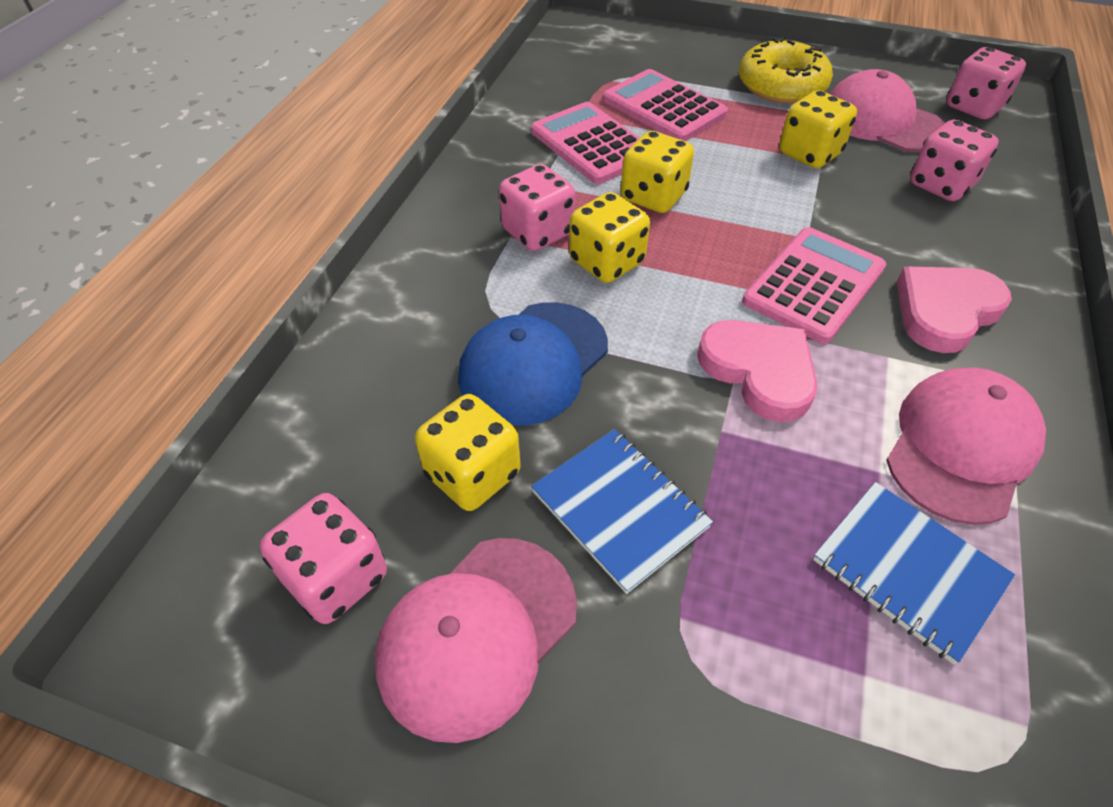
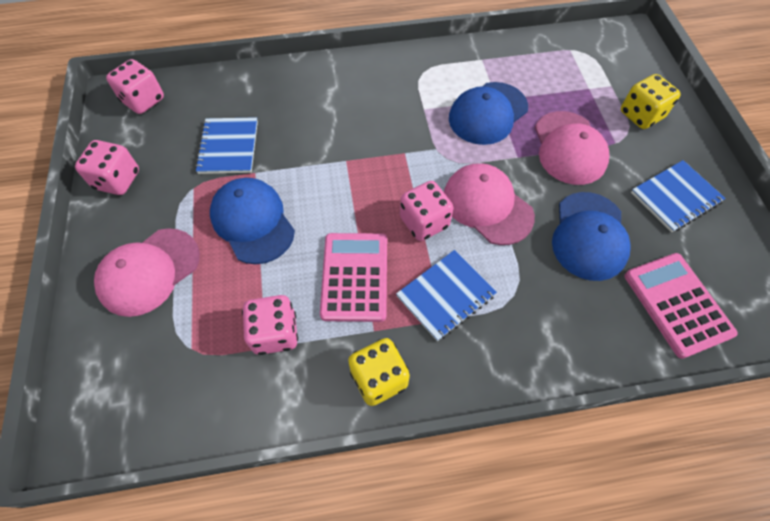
blue cap: [458,302,608,426] = 1 -> [210,178,295,264] [449,82,528,145] [552,192,631,281] = 3
blue notebook: [531,429,713,594] [813,482,1015,664] = 2 -> [195,117,258,174] [396,250,497,341] [631,160,726,232] = 3
pink calculator: [531,102,640,184] [603,69,728,141] [742,227,886,344] = 3 -> [320,233,387,322] [624,253,738,359] = 2
pink heart: [697,320,817,422] [897,267,1012,353] = 2 -> none = 0
yellow dice: [415,394,521,511] [569,192,650,283] [621,131,694,213] [779,90,857,168] = 4 -> [348,338,410,406] [621,74,681,129] = 2
yellow donut: [739,37,833,104] = 1 -> none = 0

